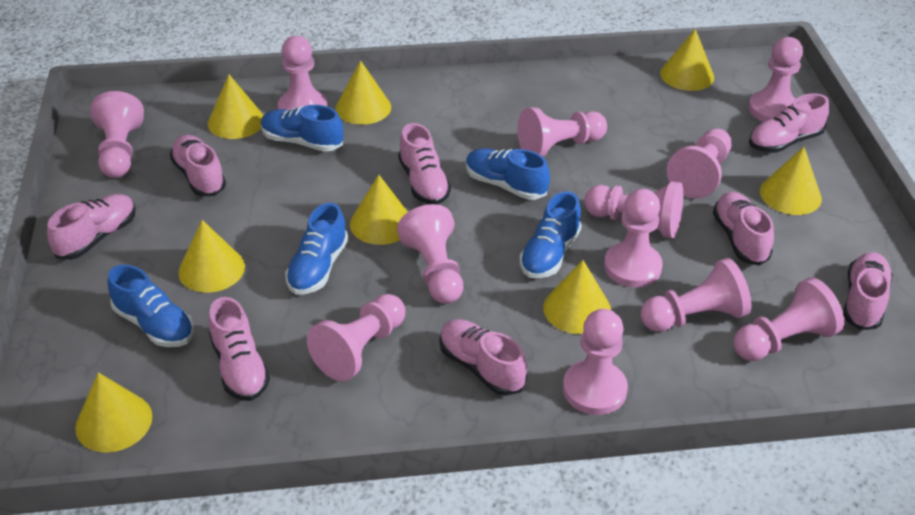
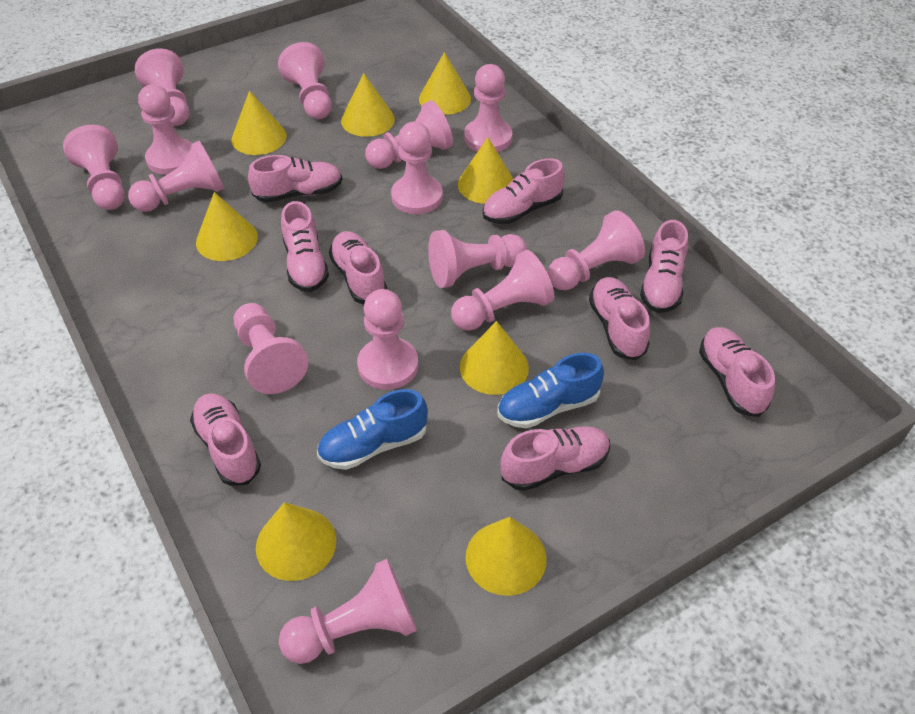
blue shoe: [107,265,194,347] [261,105,344,152] [285,203,348,294] [466,148,550,200] [520,191,582,279] = 5 -> [317,389,428,470] [498,353,604,428] = 2
pink pawn: [90,91,144,178] [278,36,328,110] [307,294,405,381] [397,204,463,304] [517,107,607,157] [563,309,628,415] [584,182,683,238] [604,189,663,287] [641,258,752,332] [667,128,732,199] [734,277,844,361] [749,37,803,122] = 12 -> [63,125,125,210] [128,141,224,212] [135,48,189,126] [138,84,192,175] [234,303,308,394] [278,42,332,119] [279,559,417,664] [357,289,418,390] [365,100,453,169] [391,122,443,214] [428,230,527,288] [451,250,554,331] [464,64,512,152] [547,210,645,290] = 14
pink shoe: [47,194,136,260] [170,135,226,196] [209,297,270,401] [398,123,451,205] [440,319,527,396] [713,192,774,266] [749,93,829,153] [843,252,893,330] = 8 -> [190,393,261,486] [248,155,342,203] [281,201,329,292] [329,231,387,304] [483,158,565,224] [500,426,610,491] [589,277,650,360] [640,220,688,313] [699,327,775,417] = 9

